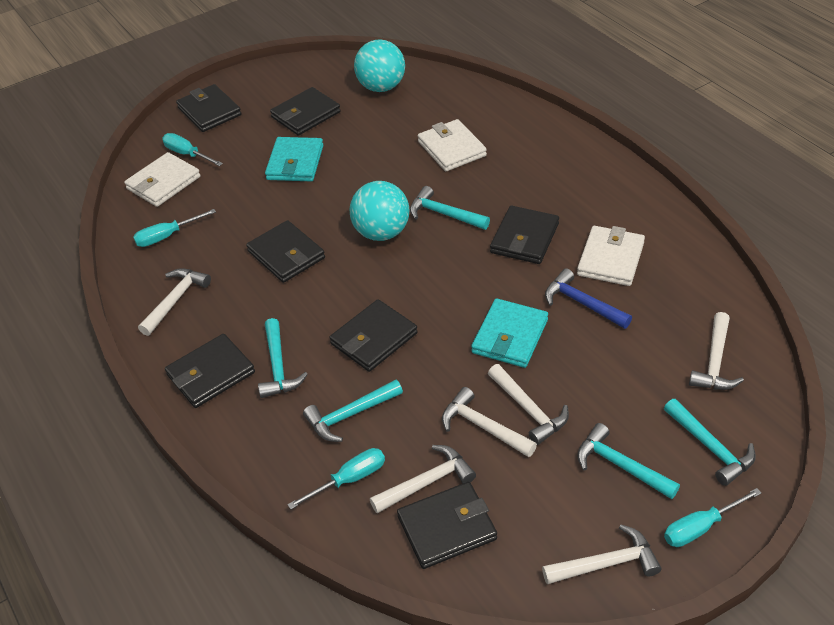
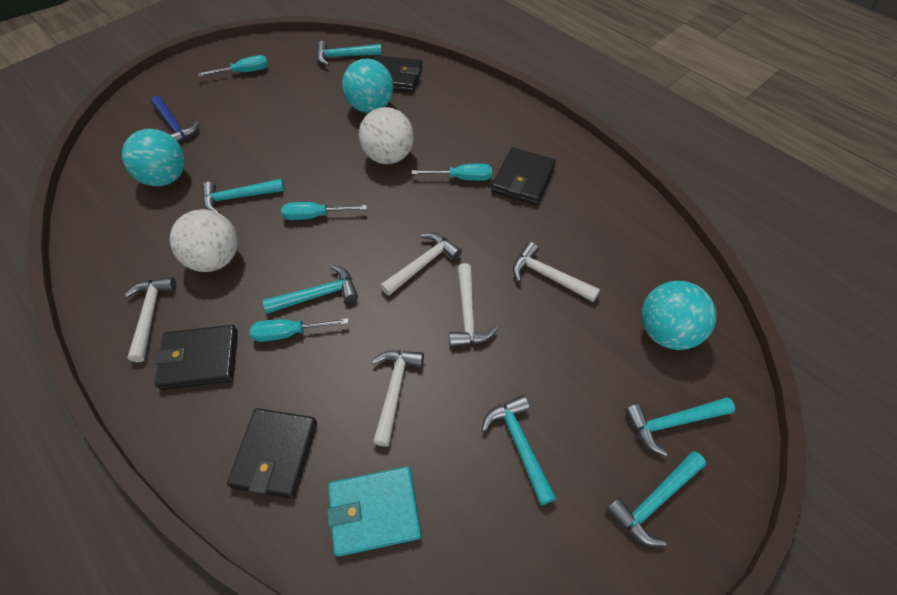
black wallet: [165,334,255,408] [176,84,241,132] [246,220,325,283] [270,87,341,136] [329,299,418,372] [397,482,497,569] [490,206,559,264] = 7 -> [154,325,238,390] [227,408,317,499] [373,55,423,92] [491,148,556,205] = 4
turquoise ball: [350,181,409,241] [354,39,405,92] = 2 -> [122,129,185,187] [342,59,393,113] [641,281,716,350] = 3
turquoise hammer: [258,318,308,398] [303,379,403,442] [410,186,490,230] [577,423,680,499] [664,399,756,486] = 5 -> [202,178,285,213] [263,265,358,314] [317,41,382,66] [482,395,556,505] [606,451,706,546] [625,397,735,456] = 6
turquoise wallet: [265,137,323,181] [471,298,548,368] = 2 -> [327,467,421,557] = 1
white ball: none = 0 -> [170,209,238,272] [359,107,414,164] = 2
white hammer: [138,268,211,336] [370,445,476,514] [442,387,537,457] [488,364,569,445] [542,524,662,584] [689,312,744,390] = 6 -> [125,277,176,362] [371,350,424,447] [380,233,462,296] [449,263,498,347] [513,242,600,302] = 5
white wallet: [124,152,200,207] [418,119,487,171] [577,226,645,286] = 3 -> none = 0

